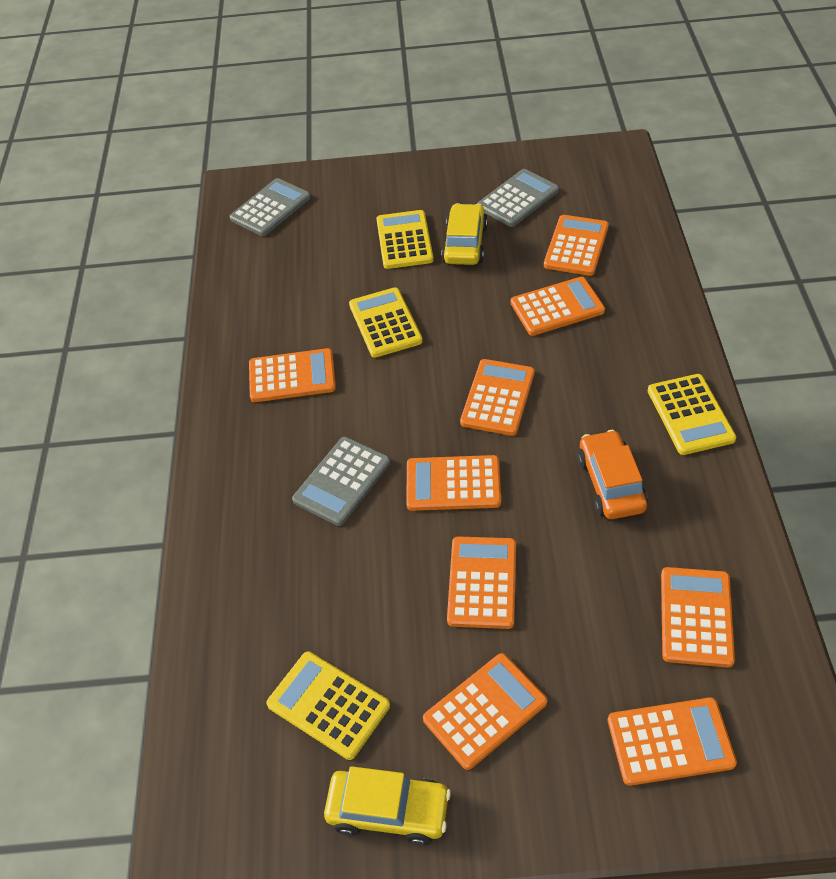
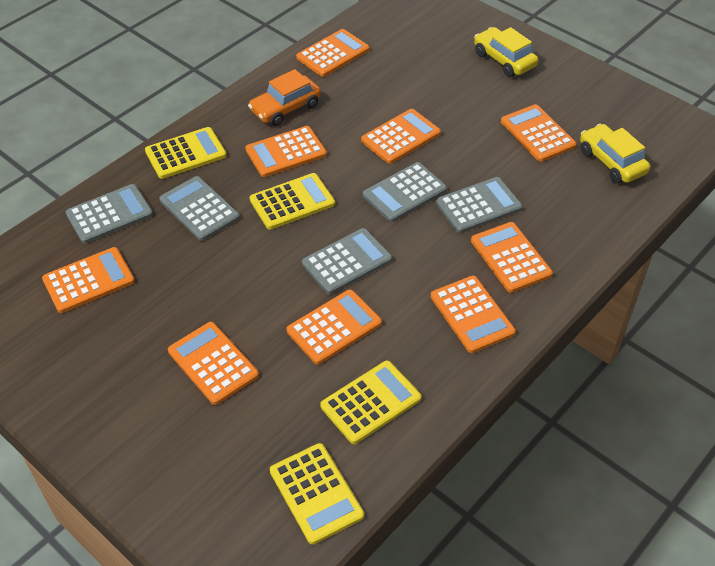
grey calculator: [230,178,311,236] [292,437,390,526] [477,169,559,227] = 3 -> [66,184,153,244] [159,176,240,241] [302,228,392,294] [363,162,447,222] [436,177,523,233] = 5

